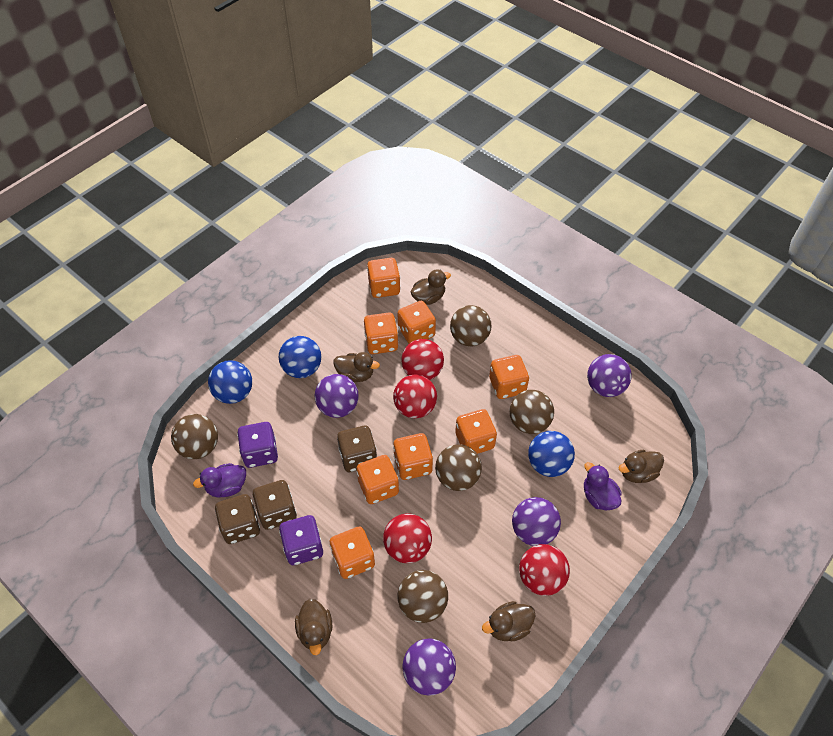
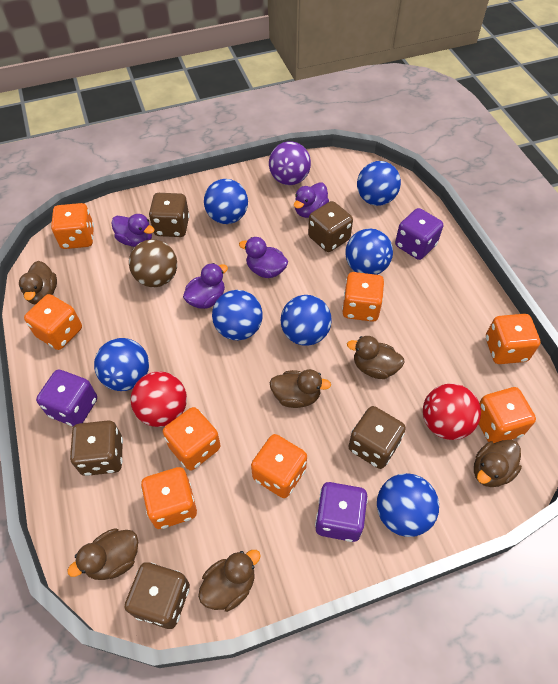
blue ball: [208,360,252,404] [278,336,321,378] [528,431,575,477] = 3 -> [94,338,149,391] [204,179,248,224] [212,290,263,340] [281,295,332,346] [345,229,393,275] [357,161,401,206] [377,473,439,537] = 7
brown ball: [171,414,218,459] [397,570,448,623] [435,444,482,491] [450,305,492,347] [510,390,554,434] = 5 -> [129,239,177,287] = 1
brown dice: [215,494,260,544] [253,480,297,530] [337,425,377,472] = 3 -> [70,420,123,476] [124,562,190,629] [149,193,190,237] [308,201,353,252] [348,406,406,469] = 5
brown duck: [295,599,332,655] [334,352,380,382] [410,269,451,305] [482,601,535,642] [619,450,664,483] = 5 -> [19,261,57,305] [68,529,138,580] [198,550,261,612] [269,369,331,408] [347,336,405,379] [474,440,522,487] = 6
purple ball: [315,374,359,418] [402,638,456,696] [512,497,561,546] [587,354,632,397] = 4 -> [269,141,311,185] = 1
purple dice: [237,422,278,468] [279,515,323,565] = 2 -> [36,370,97,426] [315,482,368,542] [395,208,443,260] = 3
purple duck: [193,463,246,497] [584,462,622,510] = 2 -> [111,214,155,247] [183,263,228,309] [239,237,288,278] [294,182,329,218] = 4
red ball: [383,513,432,563] [393,375,437,418] [401,339,444,380] [519,544,570,596] = 4 -> [131,371,187,427] [423,384,481,440] = 2

